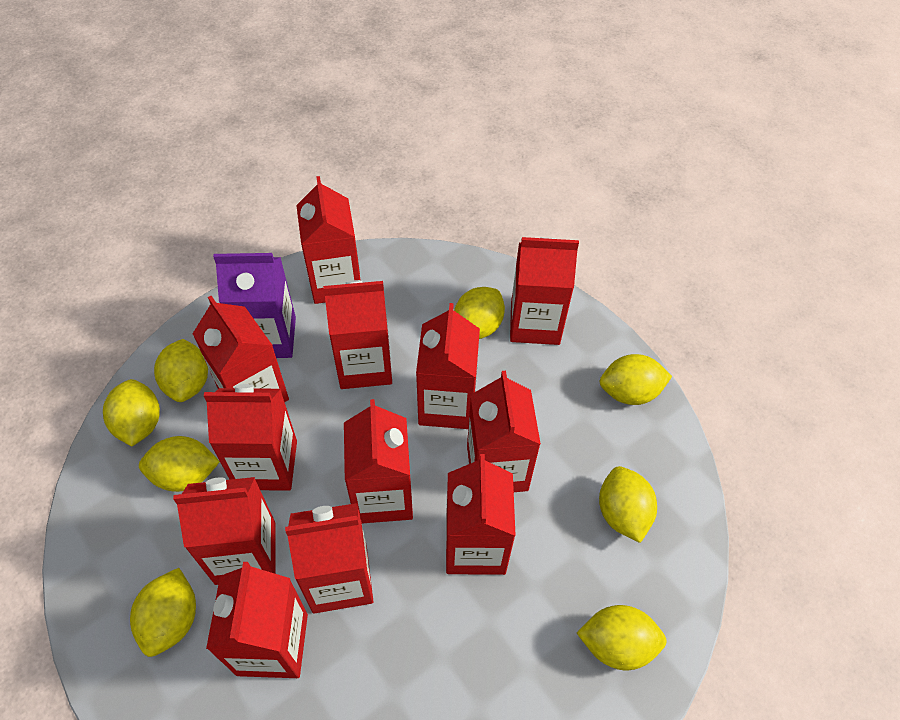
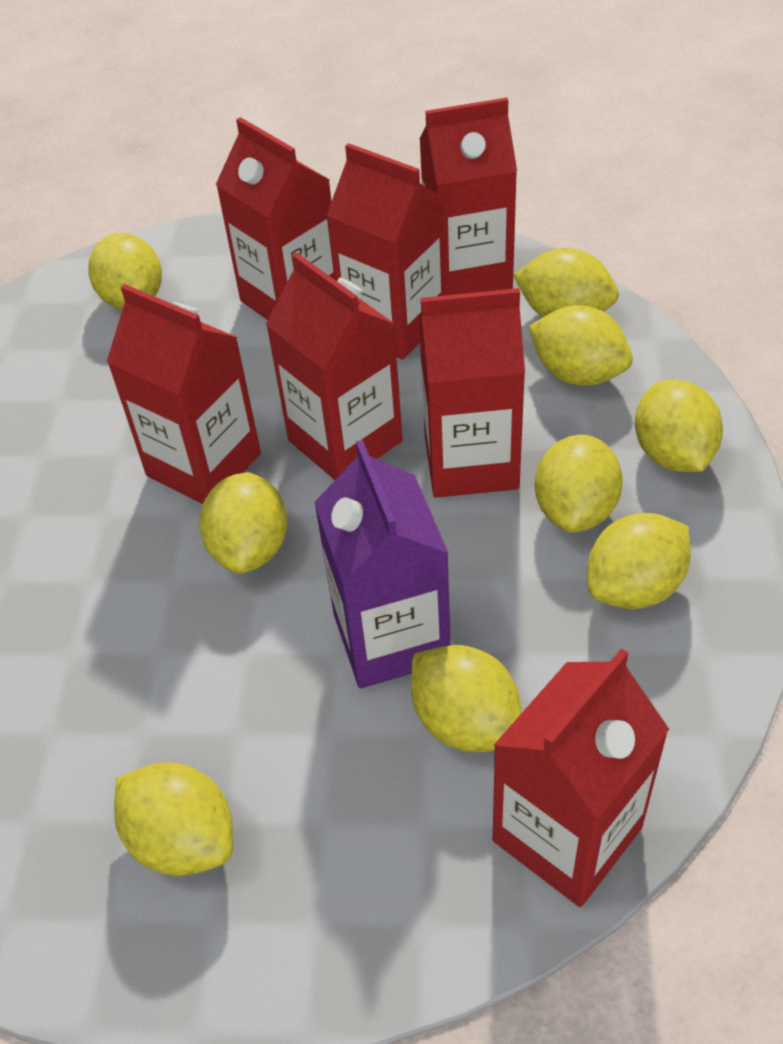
red carton: [173,477,275,585] [193,296,289,402] [204,384,297,491] [206,562,308,678] [285,503,373,613] [296,176,360,304] [323,280,392,389] [344,399,413,523] [416,303,480,429] [446,454,516,575] [467,371,541,492] [510,237,579,345] = 12 -> [107,284,261,504] [216,117,335,320] [266,252,403,480] [327,143,445,360] [419,288,525,498] [420,98,517,295] [493,648,669,907] = 7
yellow lemon: [103,379,160,447] [130,568,196,657] [139,436,220,492] [154,339,208,402] [454,287,505,339] [577,605,666,670] [599,466,657,543] [600,354,672,405] = 8 -> [88,233,162,310] [114,763,233,876] [199,472,287,574] [411,645,521,752] [513,248,619,317] [529,305,633,385] [535,435,623,533] [587,513,691,609] [635,380,723,472] = 9

